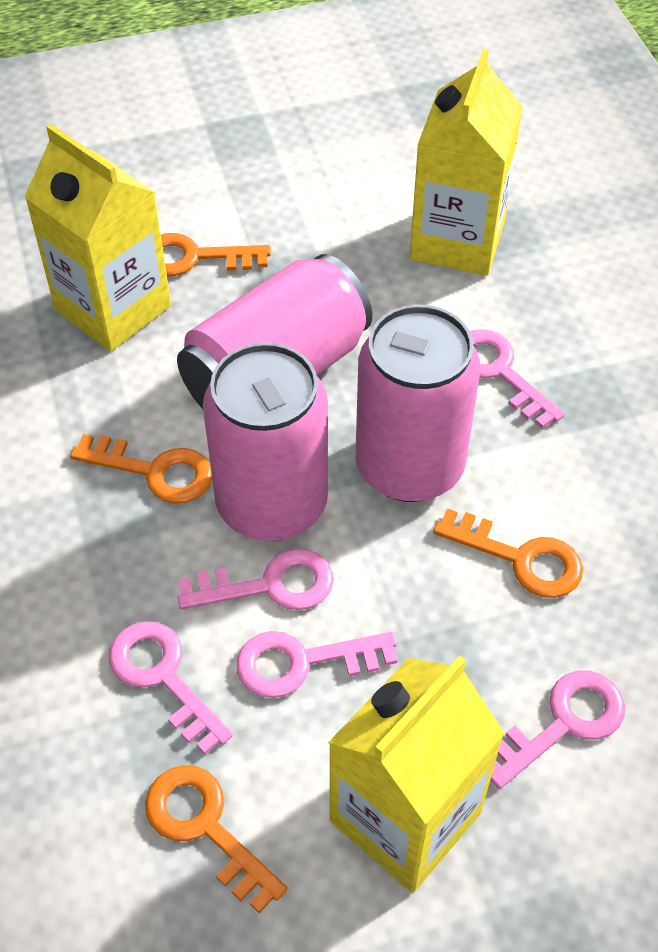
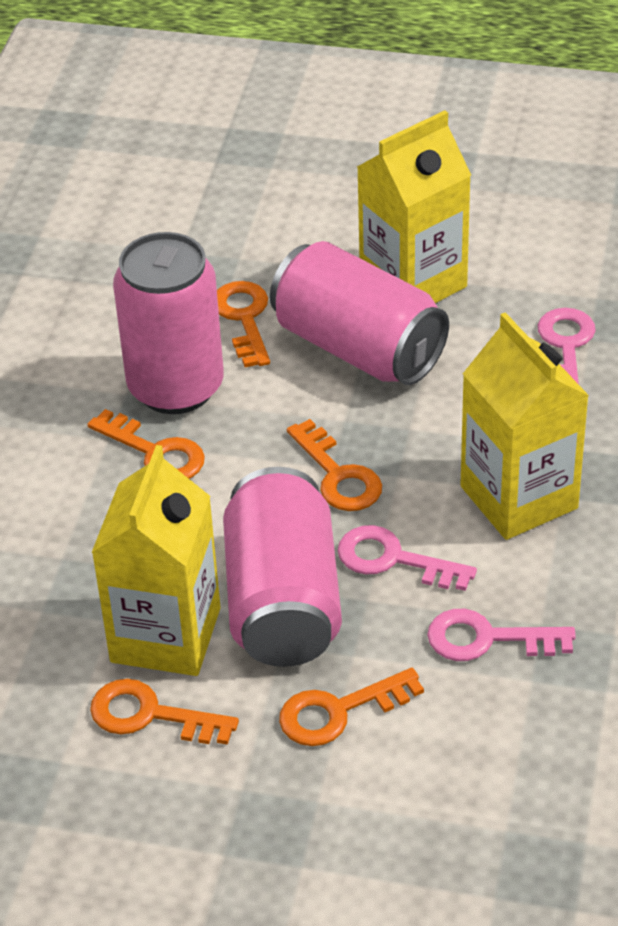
orange key: [70,434,212,504] [145,765,287,913] [161,233,271,277] [433,508,583,598] = 4 -> [87,409,205,479] [90,679,239,745] [217,281,270,367] [279,668,424,746] [287,419,382,511] = 5
pink key: [109,621,233,754] [177,548,333,610] [236,631,397,698] [470,329,565,429] [490,671,625,789] = 5 -> [338,525,477,591] [427,609,576,661] [538,308,596,384] = 3

